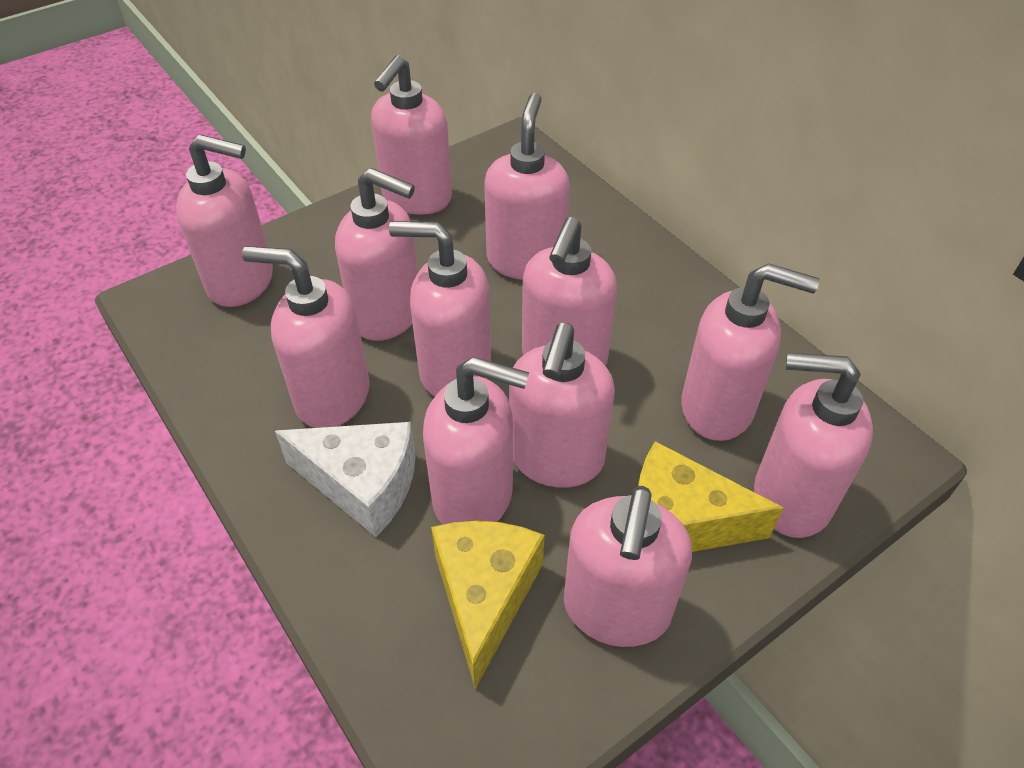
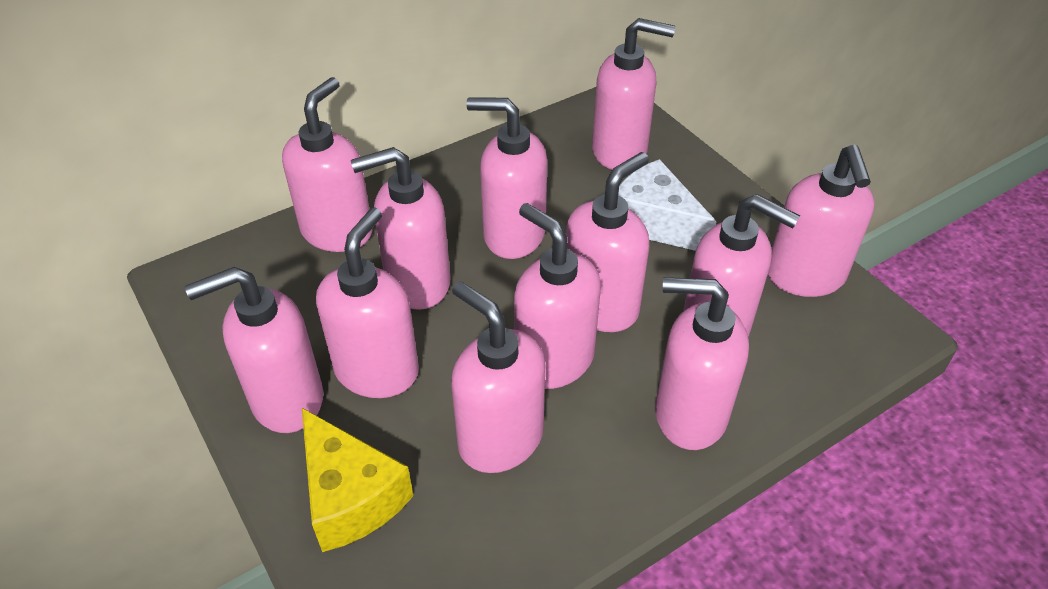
yellow cheese: [431,521,545,689] [638,441,783,552] = 2 -> [302,408,413,552] = 1

